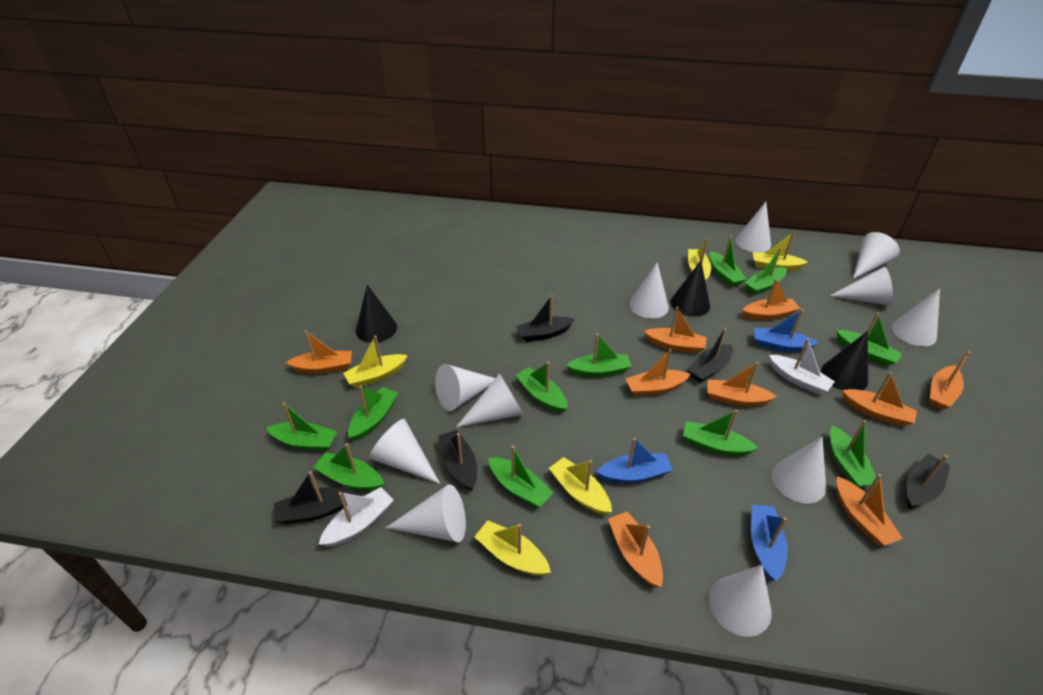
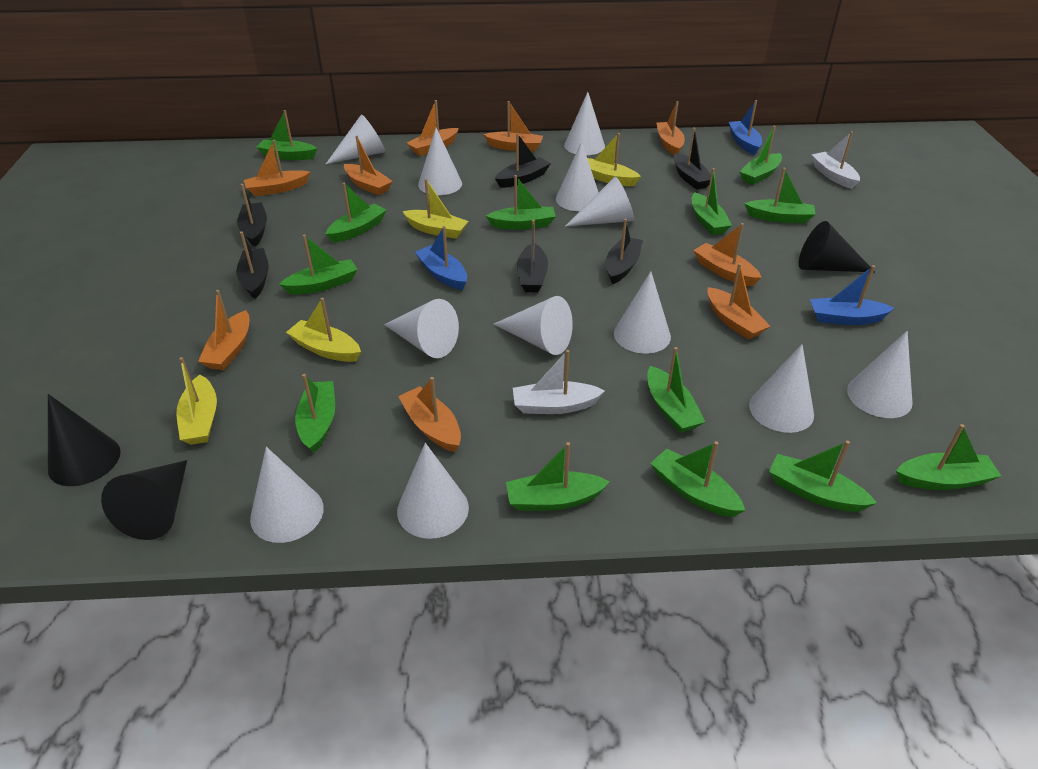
black boat: [274,471,357,524] [438,430,477,491] [516,295,575,342] [688,328,733,383] [907,454,950,509] = 5 -> [236,232,269,299] [237,184,267,247] [495,133,551,188] [517,220,548,292] [606,219,643,284] [674,128,711,190] = 6
green boat: [266,403,337,451] [313,443,384,491] [348,386,398,441] [489,446,554,508] [515,362,568,413] [566,333,632,377] [683,410,758,456] [710,236,747,287] [744,248,787,295] [830,420,878,487] [837,313,902,367] = 11 -> [257,110,317,160] [279,234,358,295] [295,374,335,453] [326,183,386,243] [486,175,556,230] [506,442,610,511] [647,347,705,433] [650,441,745,517] [692,168,732,235] [739,126,782,185] [744,168,816,223] [769,441,877,512] [896,424,1001,490] = 13
white cone: [369,419,440,484] [386,484,466,542] [435,364,495,411] [456,374,524,427] [629,263,669,319] [709,565,772,637] [736,202,771,252] [772,437,826,504] [830,267,893,306] [853,232,900,279] [892,288,940,346] = 11 -> [250,447,324,543] [326,114,385,164] [384,299,459,358] [397,443,469,539] [418,128,462,195] [494,296,573,355] [556,142,599,211] [564,92,605,155] [566,177,634,226] [614,271,671,354] [749,344,814,433] [847,331,912,418] = 12
yellow boat: [343,335,408,388] [474,520,551,576] [549,457,612,515] [688,238,711,281] [753,232,808,271] = 5 -> [176,357,217,445] [286,298,361,362] [403,179,469,239] [587,133,641,186] = 4

